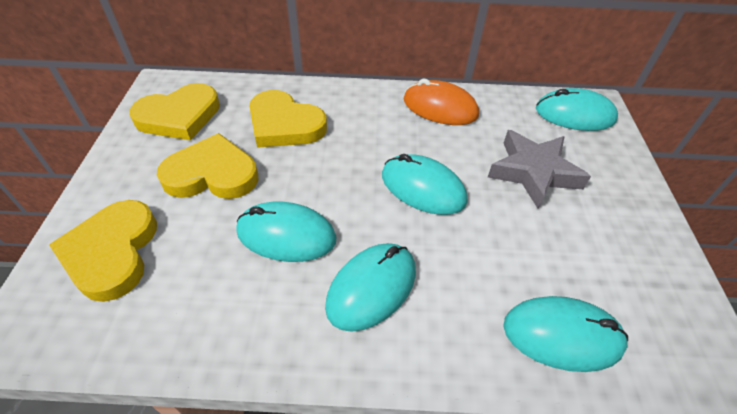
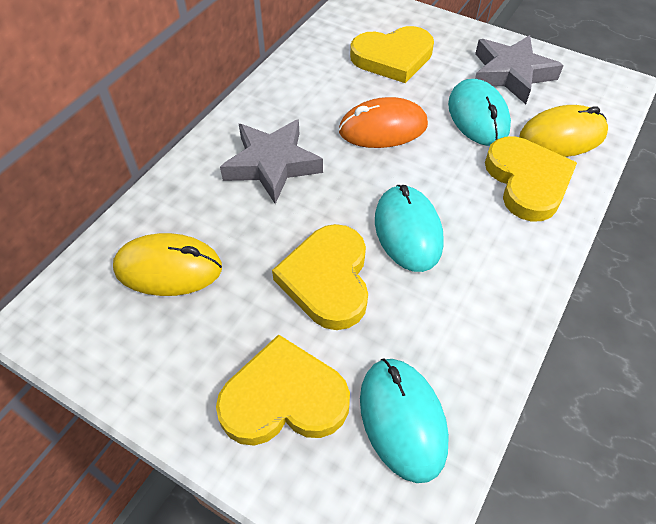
grey star: [488,130,591,209] = 1 -> [220,119,323,204] [475,35,564,104] = 2
turquoise mouse: [236,202,337,262] [325,243,416,332] [382,154,467,215] [503,296,628,372] [536,88,618,131] = 5 -> [360,359,449,483] [375,185,444,272] [448,79,511,146] = 3
yellow mouse: none = 0 -> [113,233,222,296] [519,105,608,157] = 2

